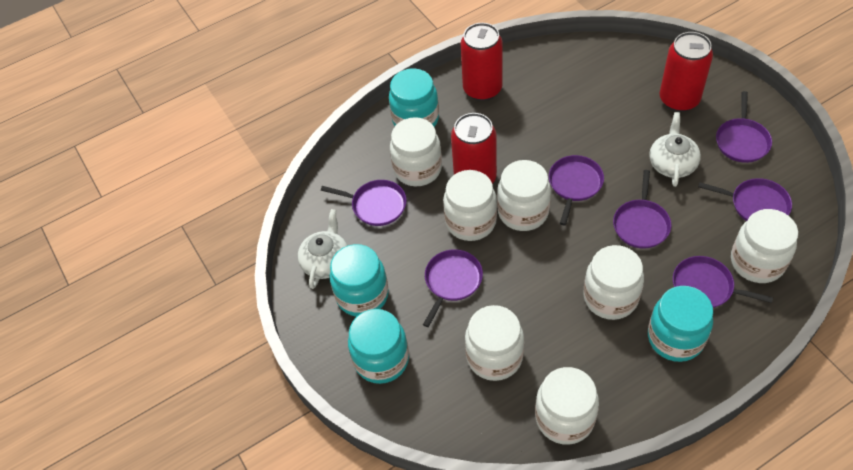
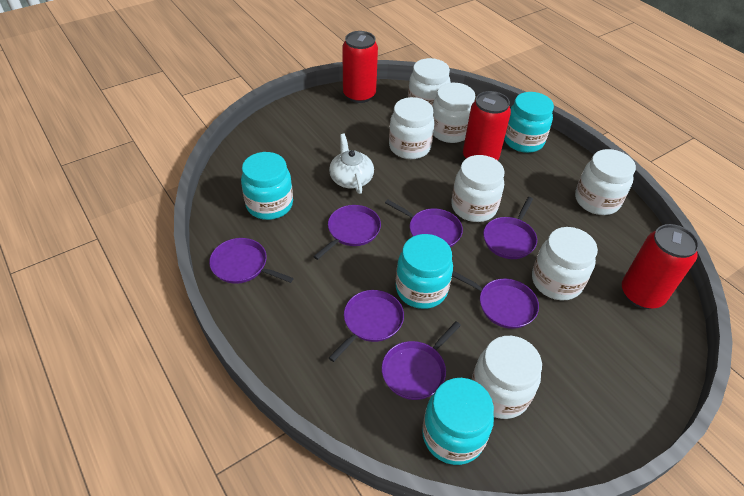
white teapot: [298,209,348,289] [649,112,701,187] = 2 -> [329,133,374,194] = 1

